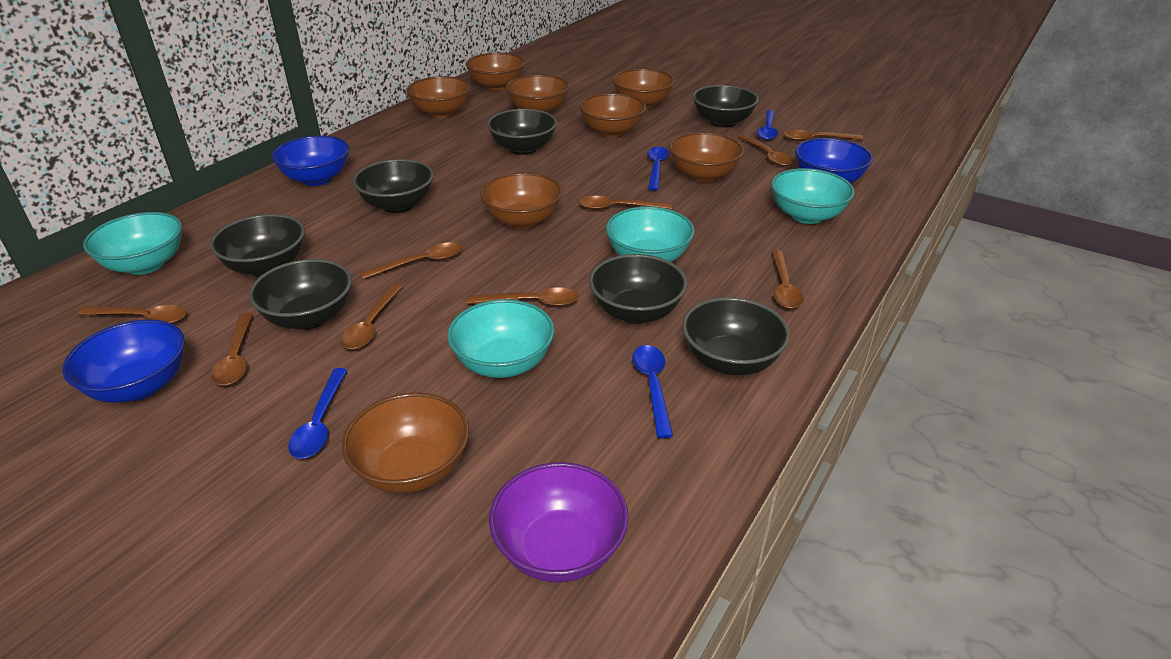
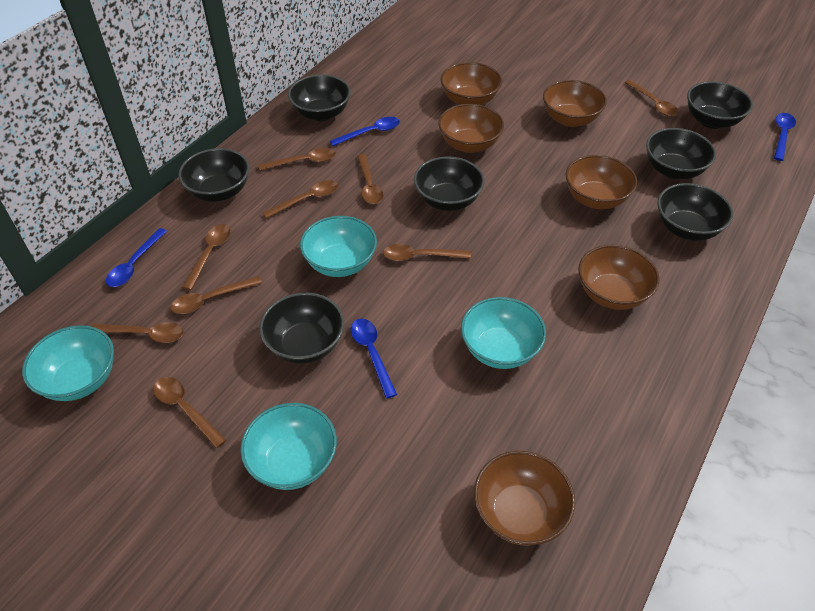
blue bowl: [62,319,185,403] [271,135,349,186] [795,138,873,183] = 3 -> none = 0
brown bowl: [342,393,469,494] [406,76,471,118] [466,53,525,91] [480,173,562,229] [506,75,569,113] [579,93,646,137] [612,69,675,109] [669,132,744,182] = 8 -> [438,104,504,153] [441,62,502,105] [474,451,575,546] [543,80,607,127] [565,155,637,209] [578,245,659,310] = 6
purple bowl: [489,462,629,583] = 1 -> none = 0

